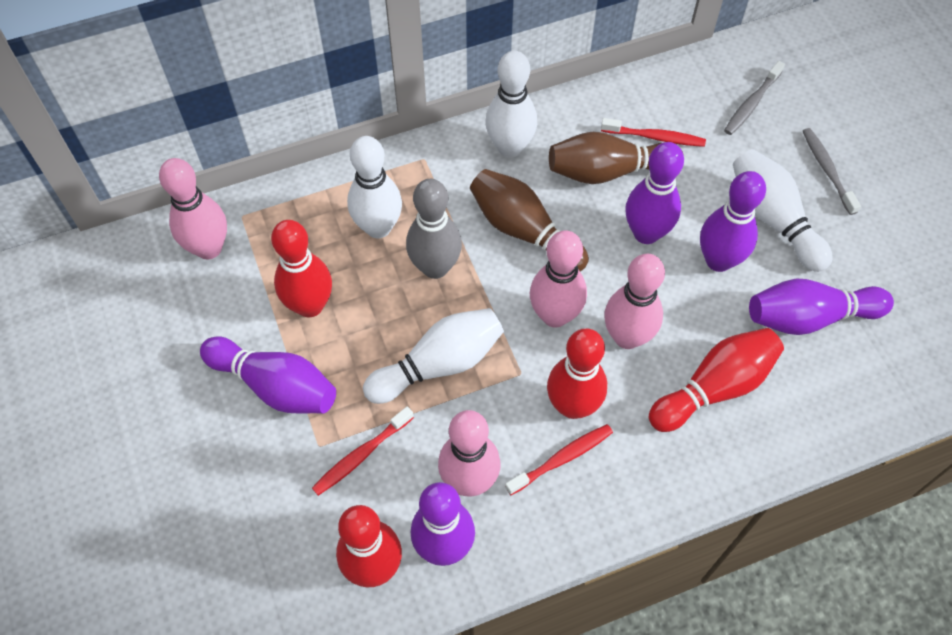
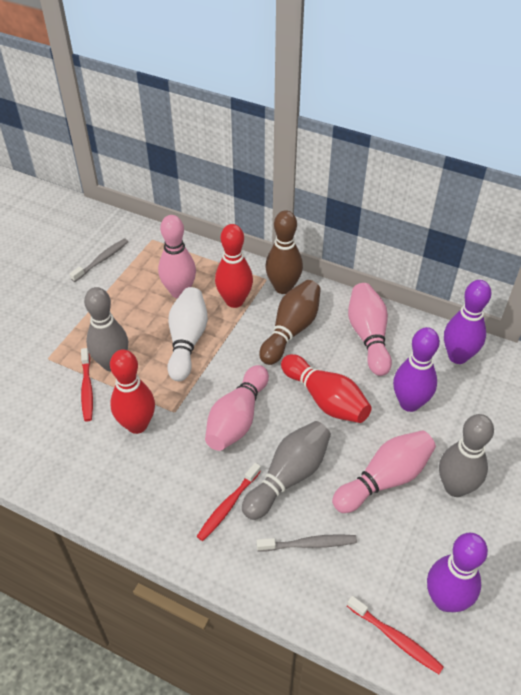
grey bowling pin: [406,179,462,279] = 1 -> [84,287,128,372] [242,421,331,520] [439,414,494,497] = 3
purple bowling pin: [200,336,336,414] [411,482,475,566] [625,142,684,244] [700,171,766,272] [749,279,894,335] = 5 -> [393,327,440,412] [427,533,488,612] [444,280,491,364] = 3
red bowling pin: [271,220,332,317] [336,505,402,587] [547,328,607,419] [649,328,784,432] = 4 -> [110,349,155,434] [215,224,253,308] [281,354,371,423] = 3
white bowling pin: [347,136,402,238] [363,308,504,404] [485,51,537,158] [733,149,832,272] = 4 -> [167,287,208,381] = 1

